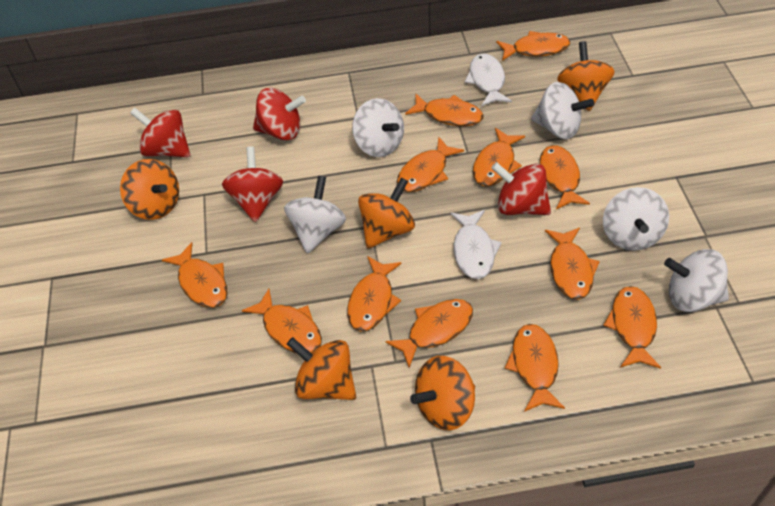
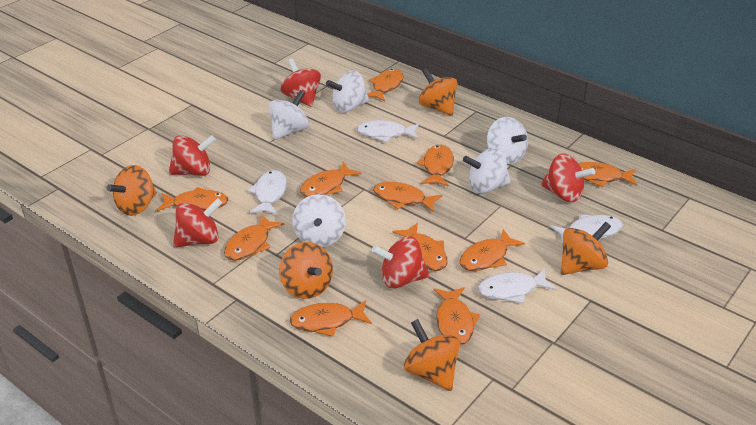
orange fish: [162,242,227,308] [242,289,322,353] [347,256,402,331] [385,299,473,368] [397,137,464,192] [405,93,483,126] [473,128,525,187] [496,31,570,61] [505,324,565,412] [540,145,590,209] [545,227,600,300] [603,286,661,369] = 12 -> [157,187,228,212] [224,214,284,261] [289,300,372,337] [300,162,361,197] [367,69,404,102] [373,182,443,212] [392,223,447,271] [417,145,454,187] [433,287,480,345] [460,229,525,271] [579,162,637,187] = 11
red spinning top: [130,107,190,157] [222,146,283,222] [253,88,306,140] [491,162,551,215] = 4 -> [169,135,216,176] [173,198,222,248] [280,58,321,107] [372,236,430,289] [541,153,595,202] = 5
white fish: [451,210,502,279] [465,53,512,106] = 2 -> [248,170,287,215] [357,120,419,143] [478,268,557,304] [550,214,623,245] = 4

